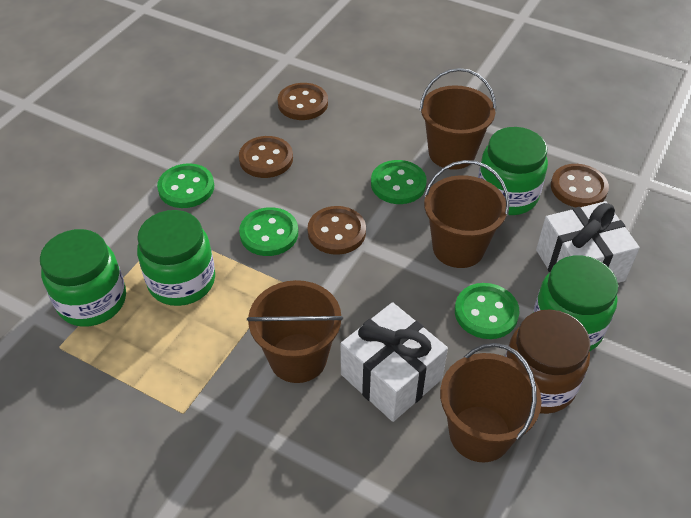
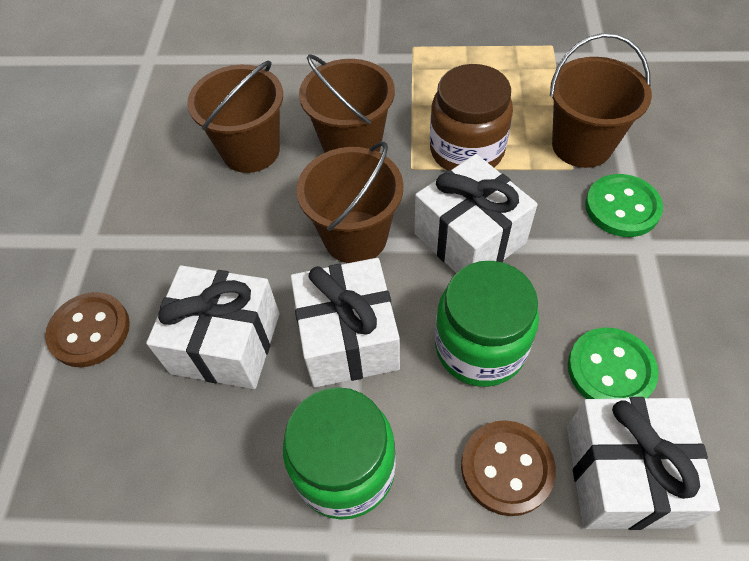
brown button: [239,136,293,178] [278,83,328,120] [307,206,366,255] [551,164,609,207] = 4 -> [45,292,130,367] [461,420,556,516] = 2
green button: [157,163,214,208] [239,207,298,256] [371,160,427,204] [455,283,519,339] = 4 -> [568,328,659,399] [585,174,663,237] = 2
green jar: [40,229,126,327] [137,210,215,306] [478,127,548,215] [533,255,618,351] = 4 -> [283,387,396,520] [435,261,539,387] = 2
white gift: [340,302,448,422] [536,201,640,283] = 2 -> [146,265,280,389] [291,258,400,388] [414,154,538,273] [567,397,720,530] = 4

